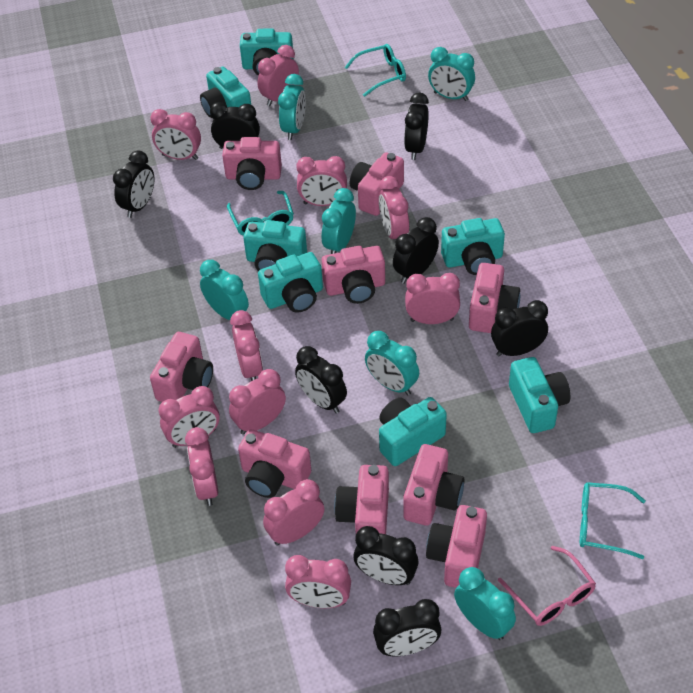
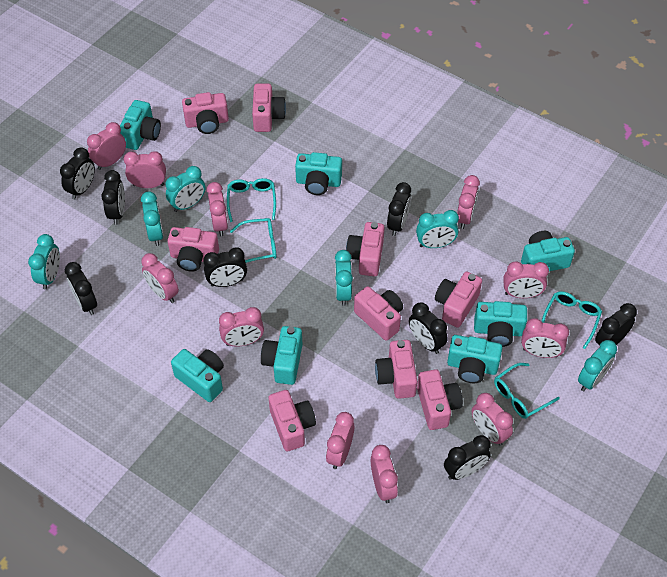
pink glasses: [498,546,596,626] = 1 -> none = 0
turquoise glasses: [227,191,294,236] [345,44,406,97] [580,482,646,559] = 3 -> [227,178,276,222] [230,218,277,263] [494,363,560,419] [542,291,602,349] = 4

